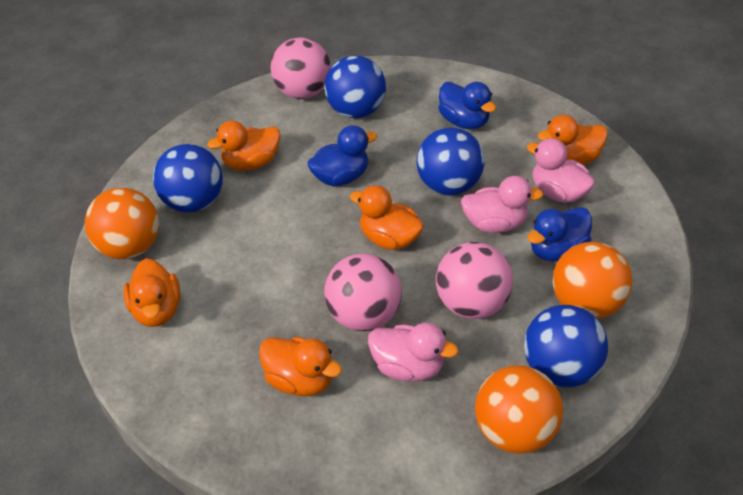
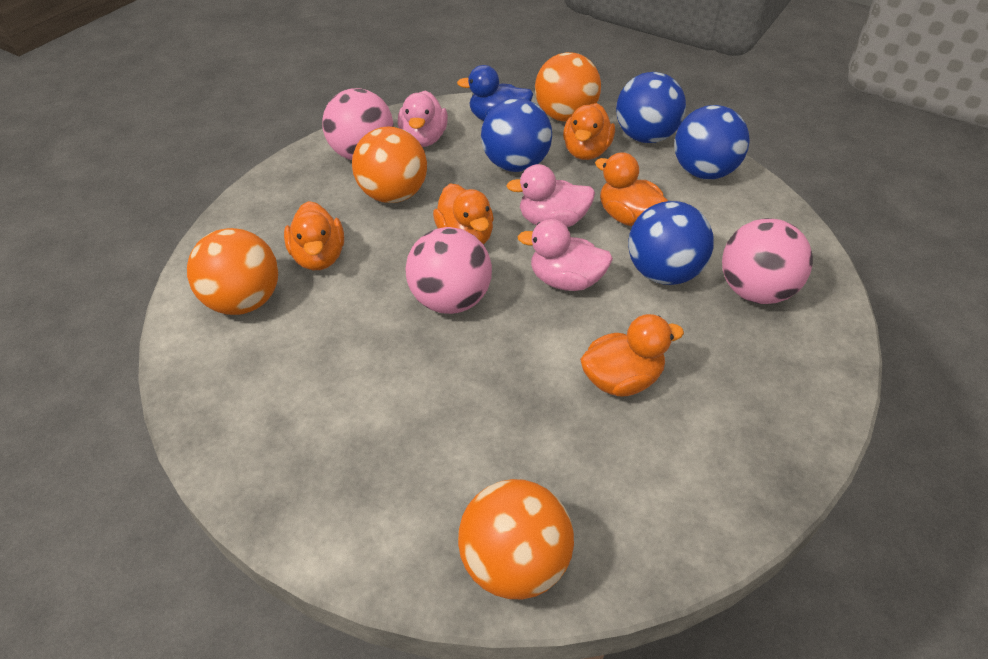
blue duck: [307,125,377,186] [438,82,496,130] [527,207,592,262] = 3 -> [457,65,533,121] = 1
orange ball: [85,188,159,259] [475,365,563,454] [553,242,632,319] = 3 -> [187,228,278,315] [352,126,427,203] [458,479,574,599] [535,52,601,122] = 4

